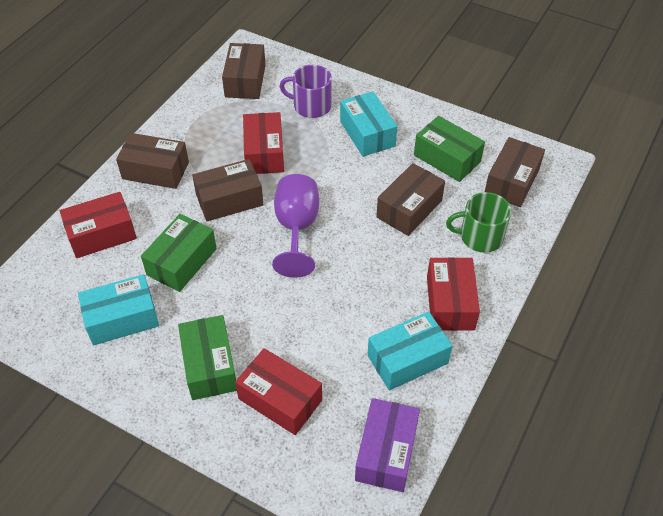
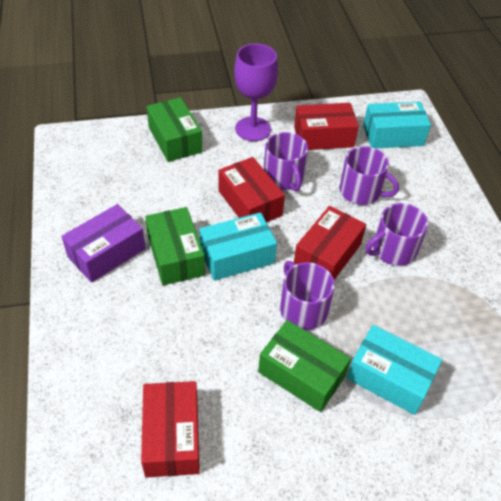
brown box: [116,133,189,189] [192,159,263,221] [222,43,266,99] [376,163,445,236] [485,137,545,207] = 5 -> none = 0
green mug: [446,192,511,253] = 1 -> none = 0
purple mug: [279,65,332,118] = 1 -> [264,132,308,191] [280,261,335,330] [340,146,399,205] [366,203,428,266] = 4

